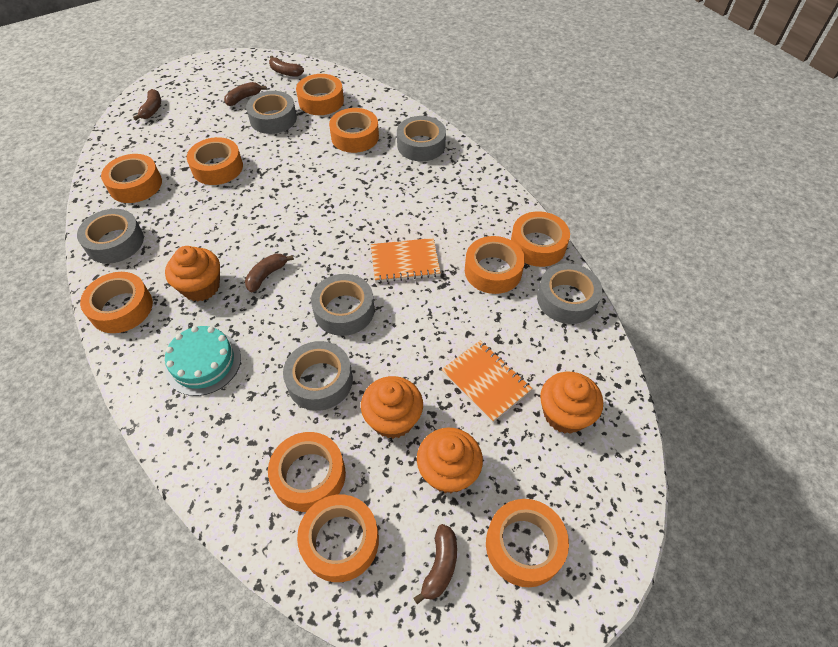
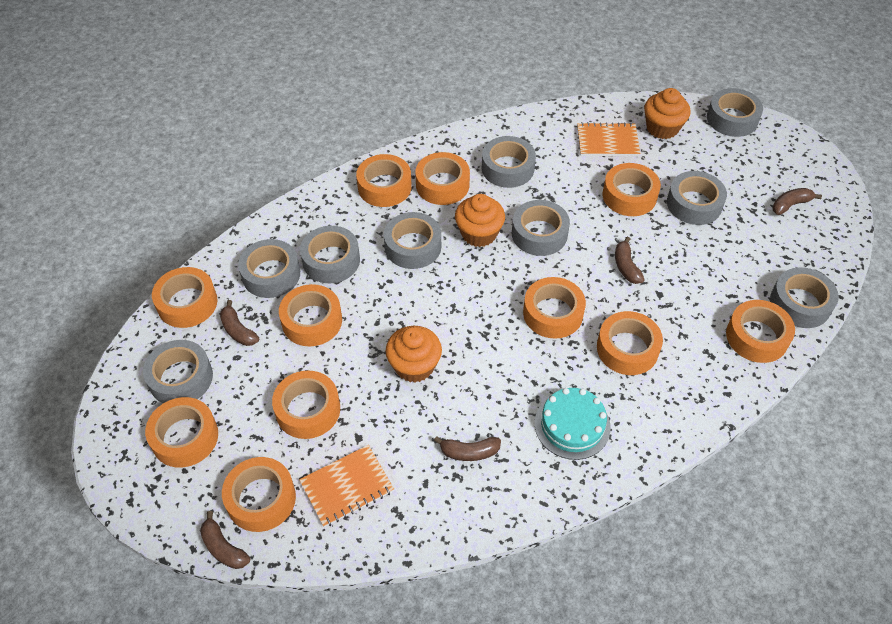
grey tape: [77,209,144,264] [246,91,297,134] [283,341,353,411] [311,274,374,336] [397,116,446,161] [537,263,603,324] = 6 -> [143,340,213,403] [238,239,300,298] [300,226,360,283] [384,212,441,269] [482,136,536,188] [512,200,570,256] [667,171,727,225] [707,88,763,137] [770,267,838,328] = 9
orange cupcake: [165,246,220,302] [361,376,423,439] [417,427,483,493] [540,372,603,434] = 4 -> [386,326,442,383] [455,194,505,247] [644,88,691,139] = 3
orange tape: [80,272,153,333] [101,154,162,203] [187,137,243,185] [268,432,346,512] [296,74,344,115] [297,494,379,582] [329,108,379,153] [465,236,525,294] [486,499,569,587] [511,211,570,267] = 10 -> [145,397,218,468] [152,267,218,328] [222,457,296,532] [272,371,340,439] [279,284,342,347] [356,154,412,207] [415,152,470,205] [523,277,586,339] [597,311,663,375] [602,163,661,216] [726,300,795,363] = 11

